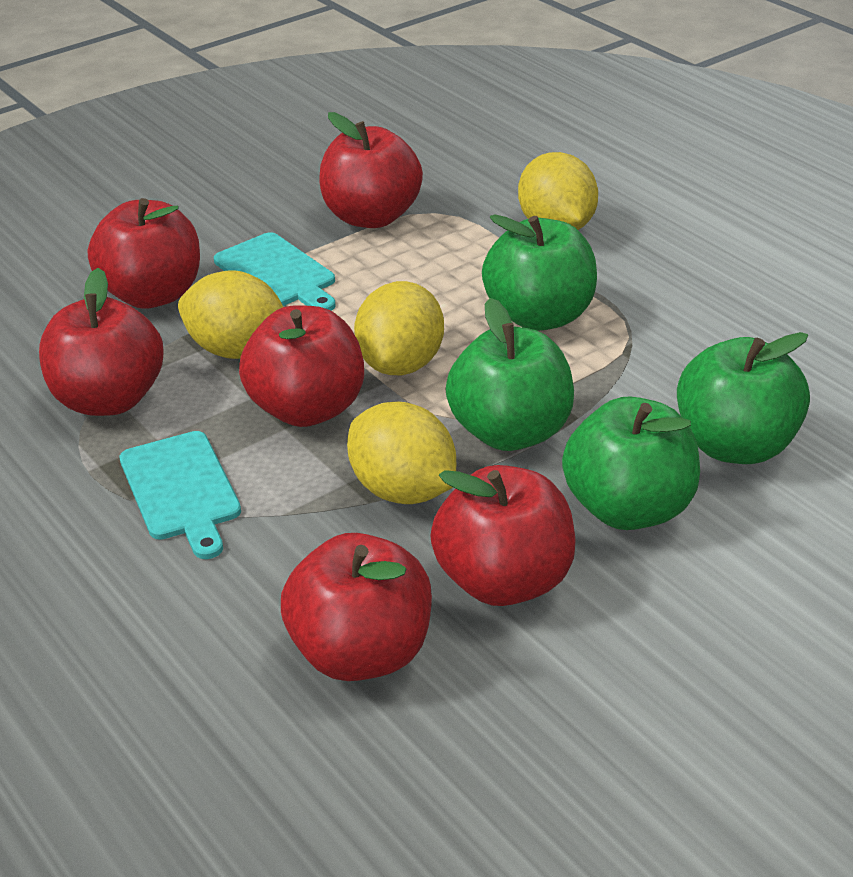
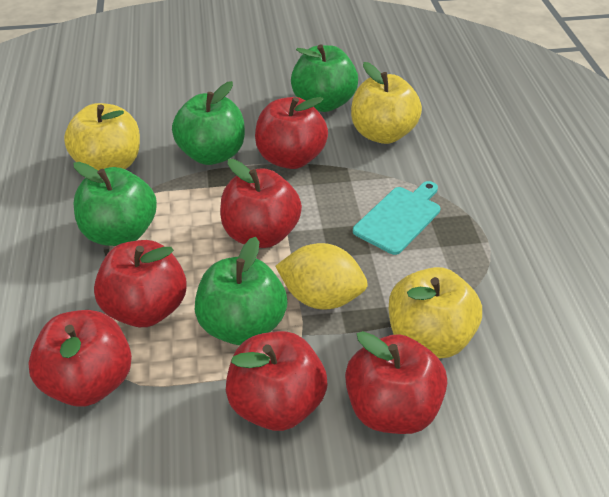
turquoise cutting board: [119,431,241,559] [214,232,336,311] = 2 -> [353,181,440,255] = 1
yellow apple: none = 0 -> [64,103,140,171] [351,62,422,144] [389,267,482,358] = 3
yellow lemon: [178,270,283,359] [347,402,456,504] [354,281,444,375] [518,152,598,230] = 4 -> [276,243,368,309] = 1

